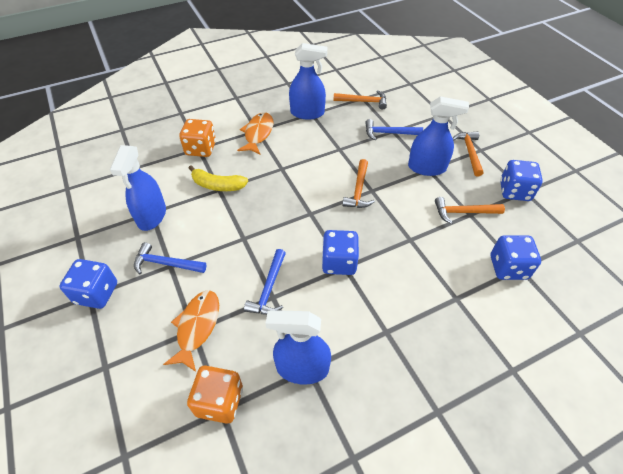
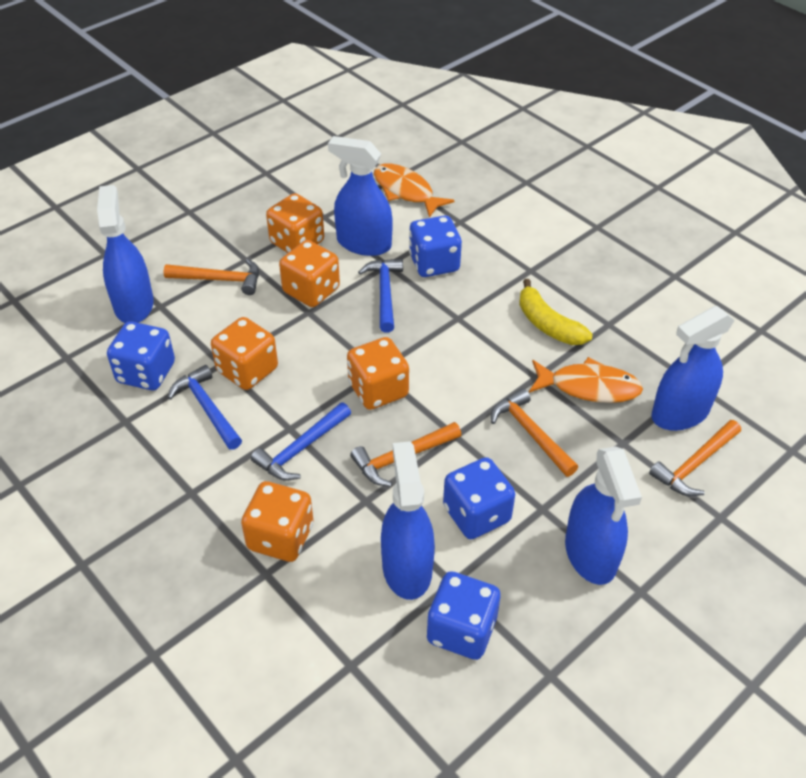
blue spray bottle: [110,145,166,231] [265,310,331,384] [289,43,327,119] [408,96,469,176] = 4 -> [97,185,154,323] [328,136,393,256] [381,441,435,600] [565,447,642,585] [652,306,735,431] = 5
orange dice: [179,119,216,157] [187,366,243,424] = 2 -> [211,317,278,390] [241,481,313,562] [266,193,324,253] [279,240,340,307] [347,337,409,410] = 5

